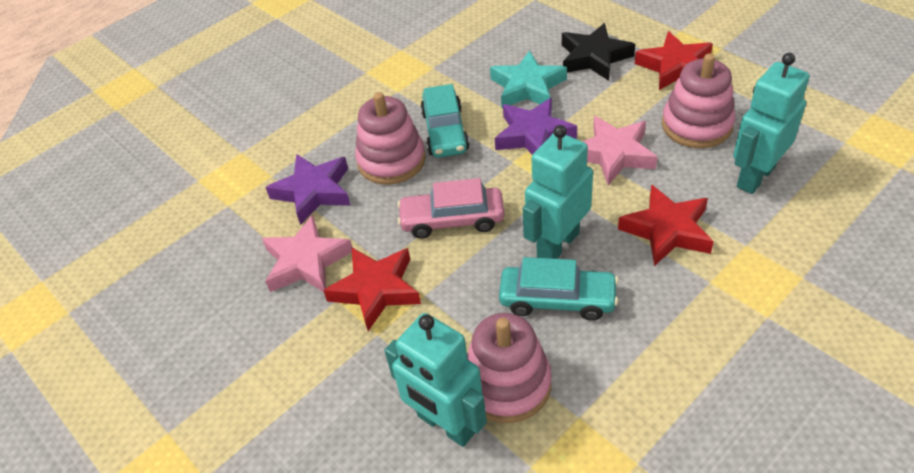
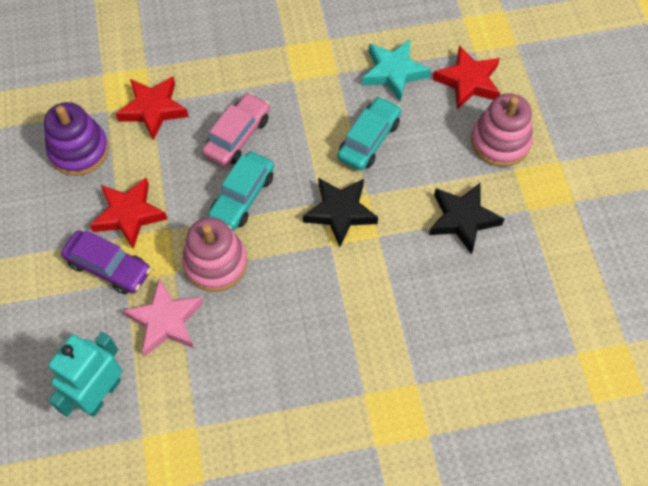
black star: [562,23,635,81] = 1 -> [303,178,378,247] [429,182,505,255] = 2
pink stacking toy: [355,92,426,185] [467,313,552,423] [662,54,735,148] = 3 -> [182,217,248,292] [471,93,533,167] = 2
pink star: [262,215,353,292] [582,116,657,185] = 2 -> [123,278,203,356] = 1
purple car: none = 0 -> [61,230,151,294] = 1
purple stacking toy: none = 0 -> [44,102,109,176] = 1
purple star: [266,154,350,225] [495,98,577,155] = 2 -> none = 0
turquoise robot: [384,313,487,447] [523,125,593,259] [733,53,809,194] = 3 -> [48,332,122,417] = 1

